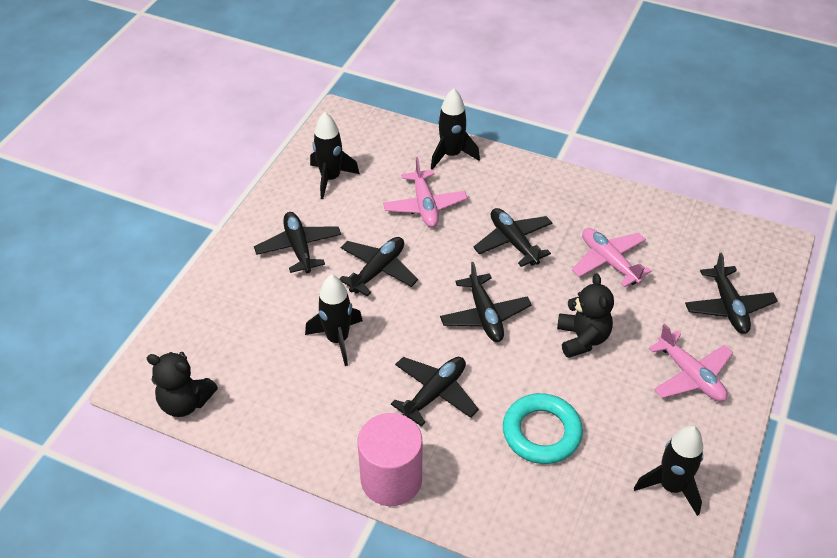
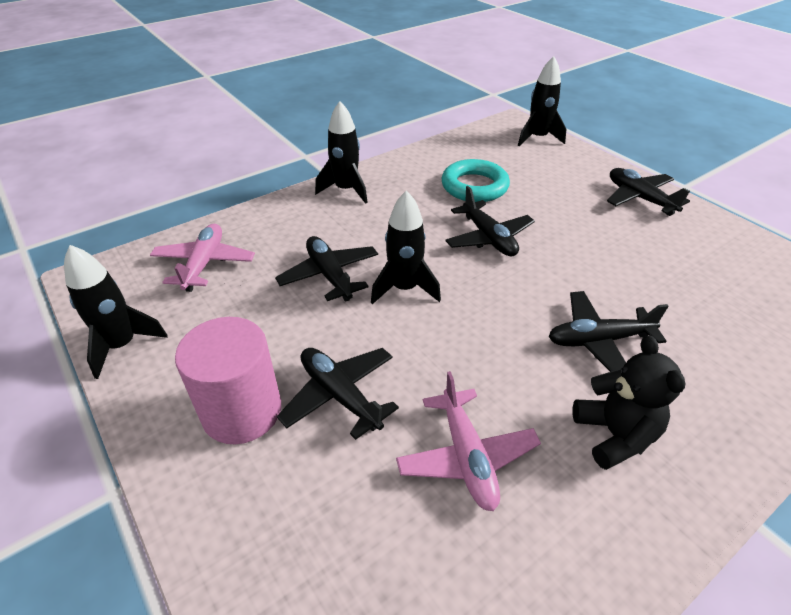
black plane: [254,212,341,274] [339,237,418,297] [391,357,479,426] [440,262,532,342] [473,208,552,267] [685,253,778,334] = 6 -> [275,236,378,302] [277,348,399,440] [445,186,535,256] [549,291,669,372] [607,168,690,216] = 5
black teddy bear: [147,352,218,417] [557,273,614,358] = 2 -> [573,335,685,470] = 1
pink plane: [383,157,468,227] [572,228,651,287] [649,324,733,401] = 3 -> [150,224,255,292] [396,371,541,511] = 2

